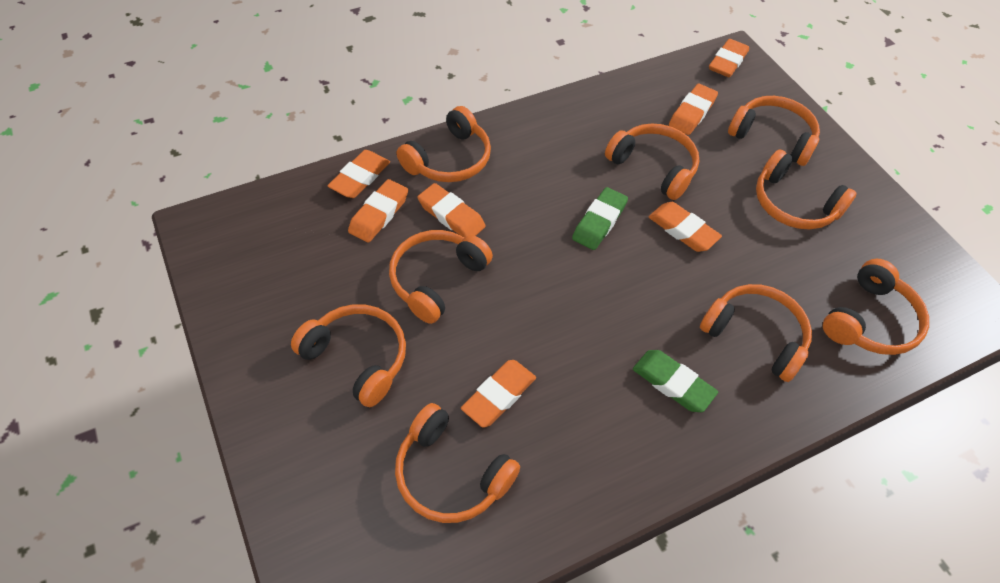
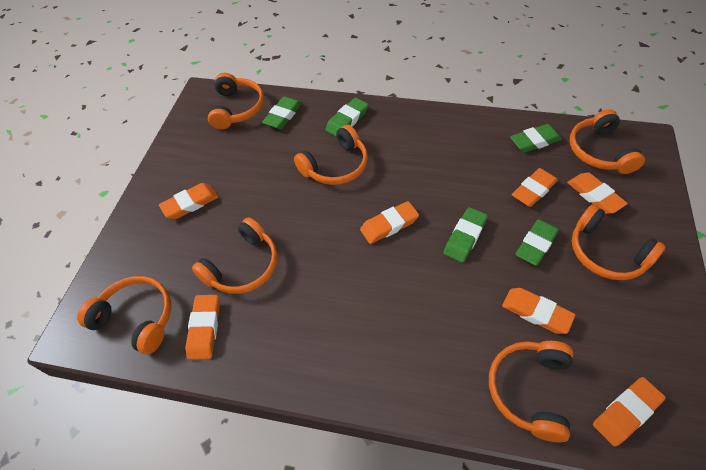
green eraser: [572,187,628,250] [633,350,718,412] = 2 -> [262,96,302,129] [325,98,369,136] [443,207,488,263] [510,124,562,153] [515,219,559,266] = 5
orange headphones: [291,304,406,407] [389,230,493,324] [395,403,520,523] [397,106,491,182] [605,124,699,200] [700,284,812,382] [728,96,820,166] [756,149,857,229] [823,259,929,355] = 9 -> [77,276,171,354] [192,217,277,294] [208,73,264,130] [294,125,368,185] [489,341,573,442] [570,109,645,174] [572,205,666,280] = 7

